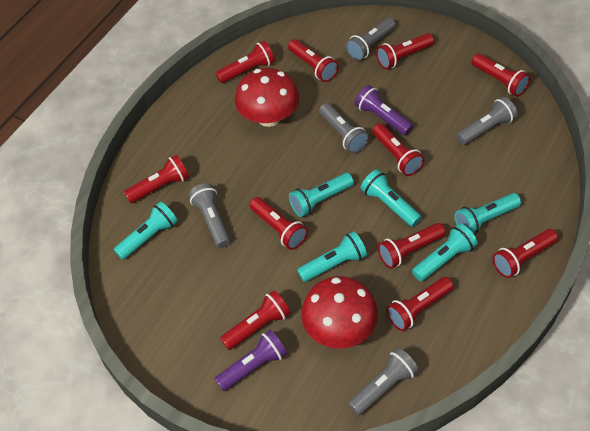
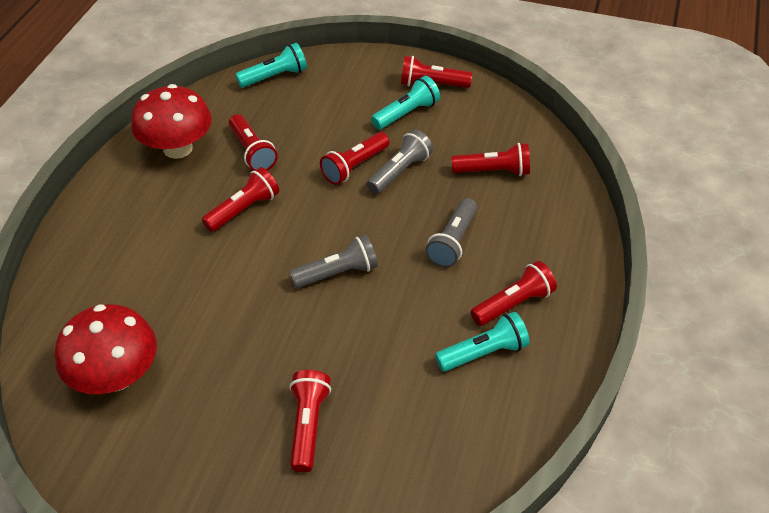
grey flashlight: [188,183,231,248] [319,103,369,153] [346,18,395,61] [348,348,419,415] [456,97,518,145] = 5 -> [290,235,378,288] [367,129,433,194] [425,198,477,267] = 3
purple flashlight: [215,330,287,391] [355,85,413,135] = 2 -> none = 0
red flashlight: [124,155,189,203] [215,41,275,83] [220,290,291,350] [250,197,308,250] [288,39,339,82] [372,123,424,176] [376,33,434,69] [378,223,446,269] [386,277,454,331] [471,53,530,96] [492,229,558,278] = 11 -> [202,167,279,232] [229,114,278,171] [290,370,331,473] [320,132,390,185] [401,56,472,88] [451,143,530,176] [470,261,557,326] = 7
turquoise flashlight: [114,201,178,260] [289,173,354,217] [297,231,367,282] [361,169,422,227] [412,223,477,281] [455,193,521,234] = 6 -> [235,43,307,88] [371,76,440,130] [435,312,530,372] = 3

